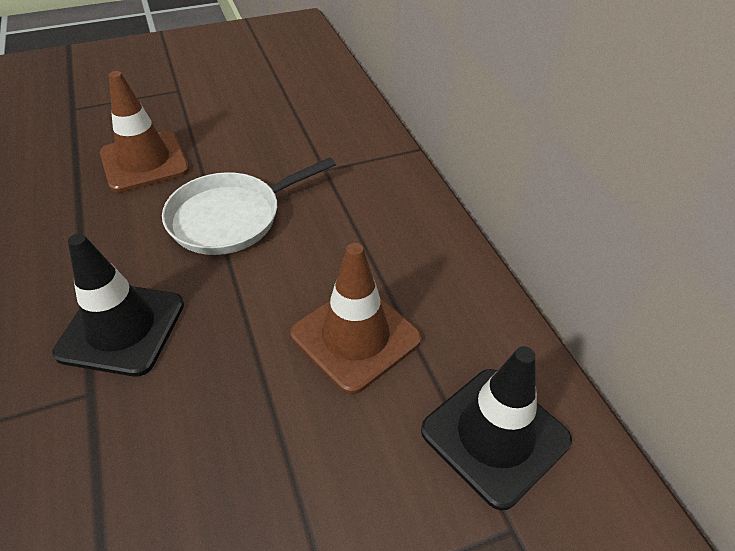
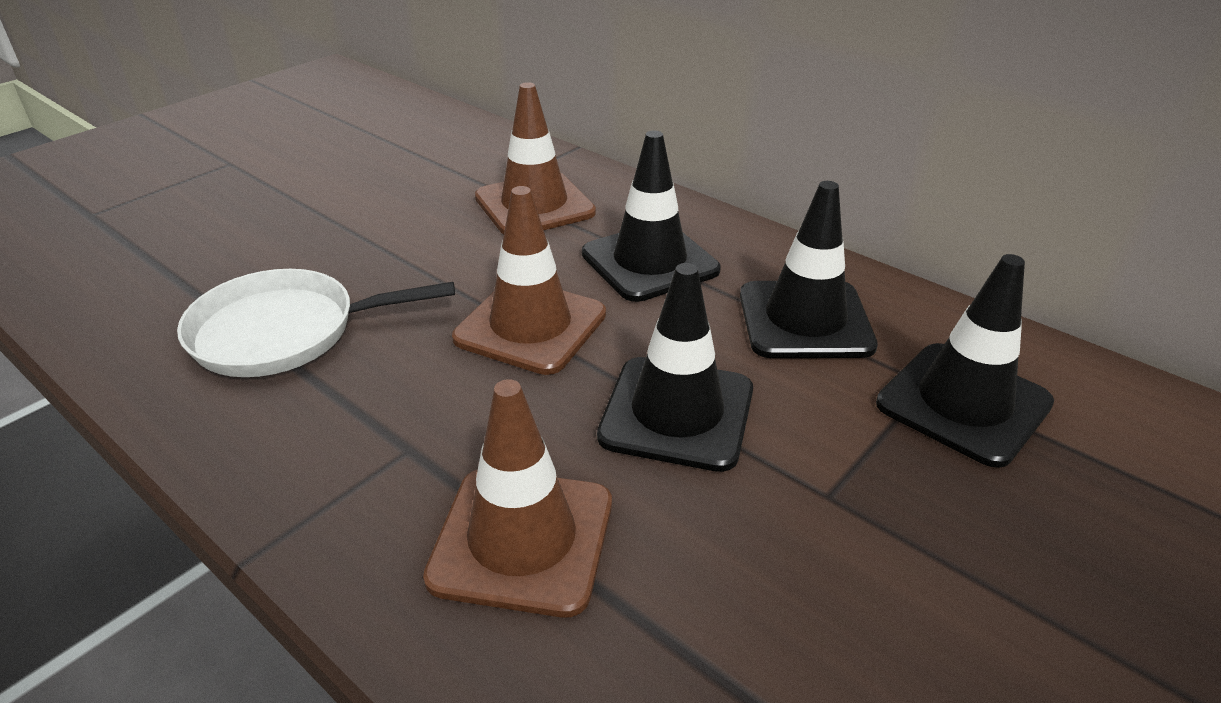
black traffic cone: [52,234,184,377] [421,346,572,511] = 2 -> [582,131,721,302] [597,263,753,472] [740,181,878,358] [876,254,1054,468] = 4
brown traffic cone: [100,71,189,192] [290,243,421,394] = 2 -> [423,379,612,617] [452,186,606,375] [475,82,596,235] = 3

